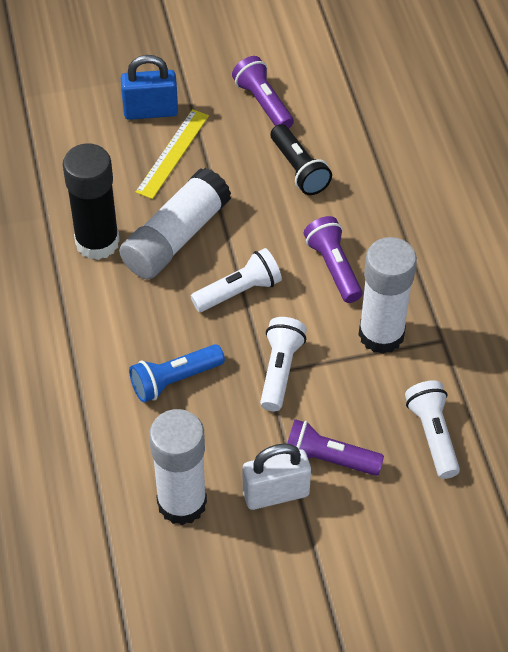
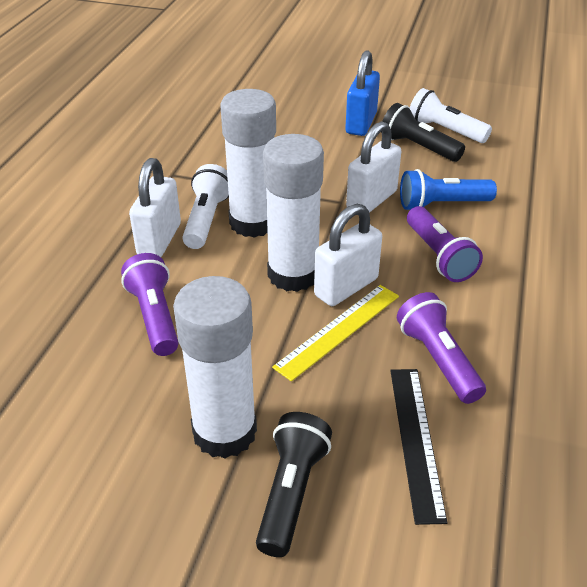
black flashlight: [271,124,332,195] = 1 -> [256,412,332,557] [381,103,465,162] = 2
black glue stick: [63,144,120,260] = 1 -> none = 0
black ruler: none = 0 -> [390,369,447,525] = 1
white flashlight: [191,248,282,312] [260,317,307,411] [405,381,460,479] = 3 -> [182,164,229,249] [410,88,492,143] = 2
white padlock: [243,443,311,510] = 1 -> [129,158,181,257] [314,204,382,306] [346,121,401,213] = 3

